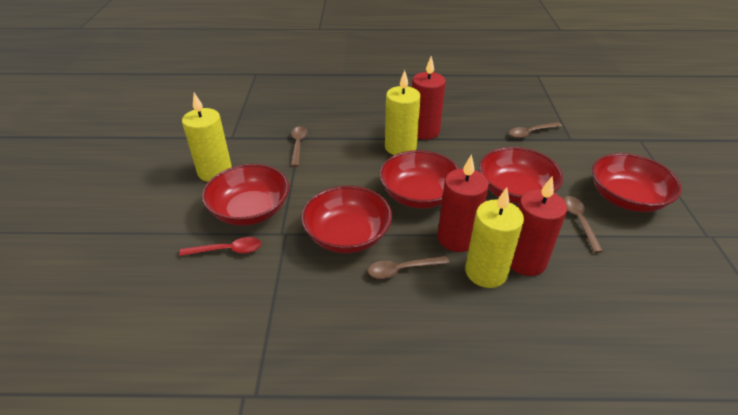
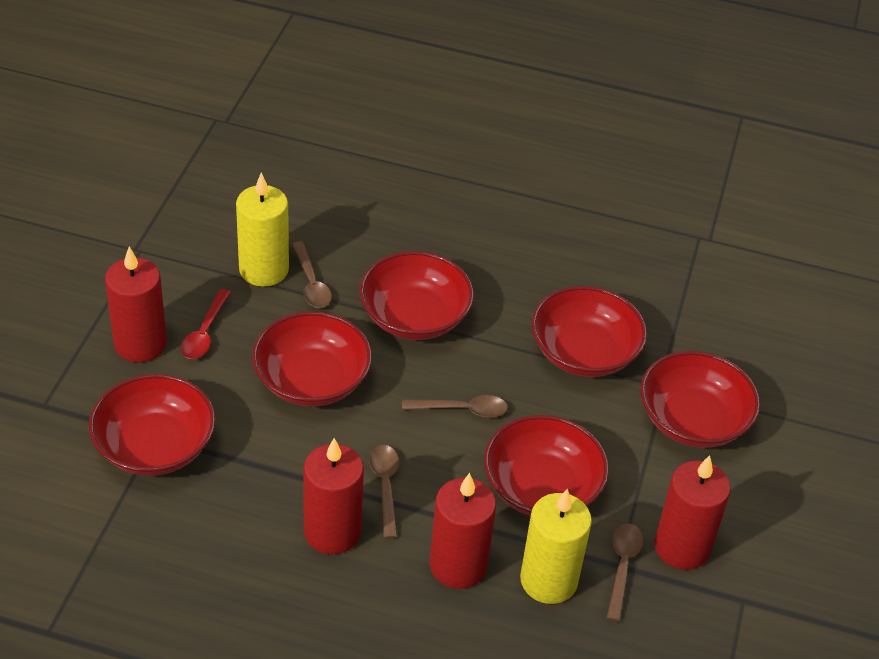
red bowl: [202,164,289,226] [301,186,392,253] [380,150,460,209] [479,147,563,204] [592,153,682,212] = 5 -> [89,374,215,476] [252,311,372,406] [359,251,474,340] [484,415,609,516] [531,286,647,377] [640,351,760,448] = 6
red candle: [412,56,446,140] [437,154,489,252] [511,176,567,276] = 3 -> [105,247,167,363] [303,438,364,554] [430,473,496,589] [654,455,731,570] = 4
yellow candle: [182,93,232,182] [385,70,421,155] [465,187,524,288] = 3 -> [236,173,289,287] [520,489,592,604] = 2

